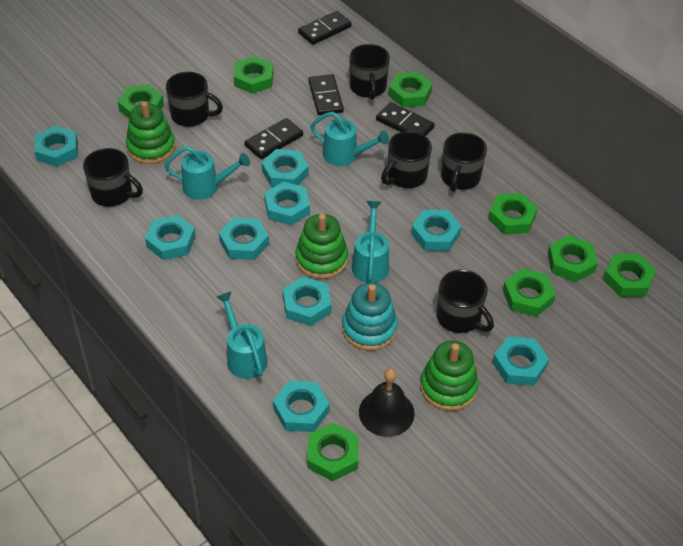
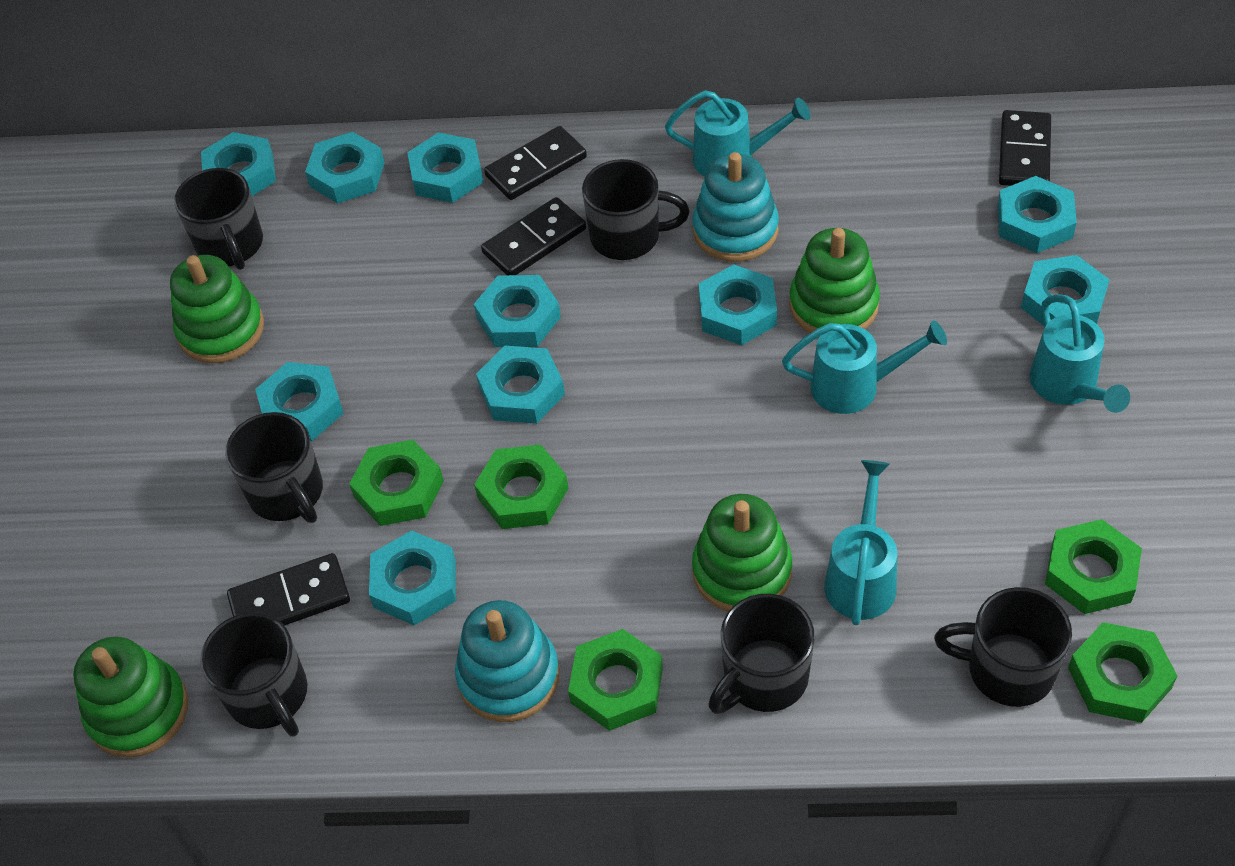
black bell: [359,368,414,437] = 1 -> none = 0
green nut: [118,84,164,119] [233,56,274,94] [307,422,359,481] [389,72,433,108] [488,193,538,235] [503,269,556,317] [548,235,598,282] [603,254,656,297] = 8 -> [349,440,444,526] [474,444,568,529] [568,629,663,731] [1045,519,1142,614] [1068,622,1177,723] = 5
green stacking toy: [126,101,175,164] [295,214,348,279] [420,341,479,411] = 3 -> [73,636,188,758] [170,255,264,363] [692,494,792,612] [789,228,880,337] = 4
turquoise nut: [34,126,78,167] [145,215,196,260] [219,217,269,260] [262,149,309,187] [265,181,310,225] [273,381,330,432] [283,277,332,326] [411,210,462,251] [493,337,549,386] = 9 -> [201,132,276,196] [255,362,344,441] [305,132,385,203] [369,530,456,625] [407,132,483,203] [474,275,561,347] [476,345,565,424] [699,265,777,345] [997,176,1077,253] [1021,255,1110,326] = 10
turquoise stacking toy: [342,283,398,351] = 1 -> [455,600,559,722] [693,152,779,262] = 2

